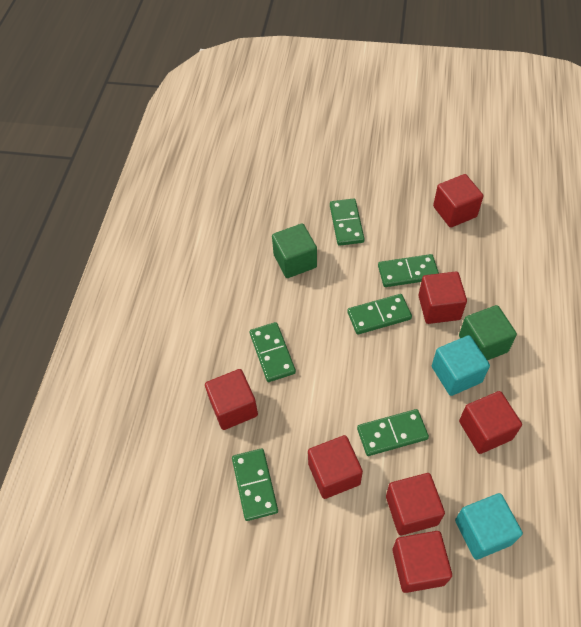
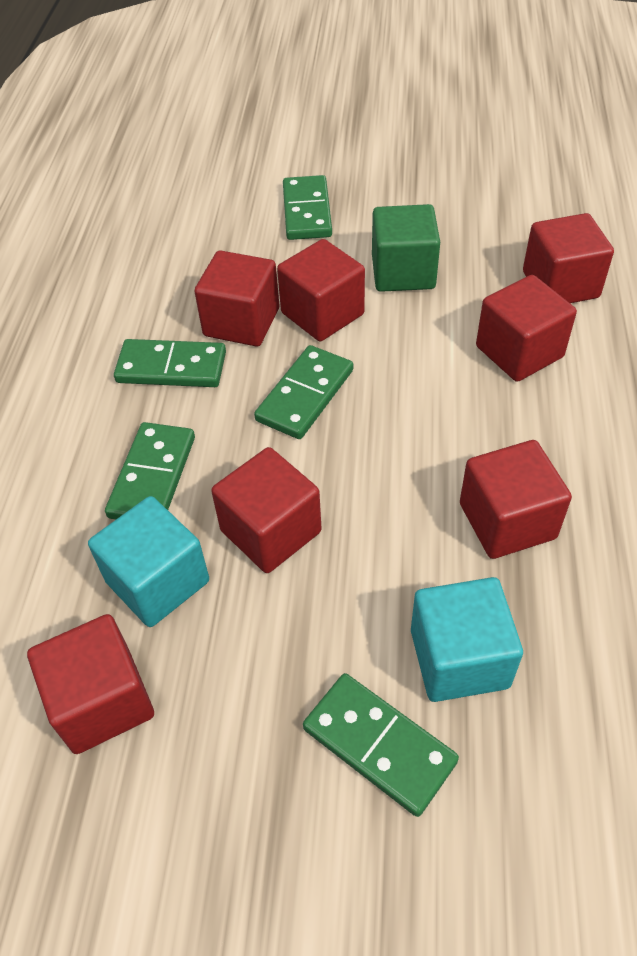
green cube: [272,224,317,278] [459,305,517,360] = 2 -> [372,204,440,292] = 1
green domino: [232,449,278,521] [250,322,296,382] [330,199,365,246] [347,294,412,335] [357,409,429,456] [378,254,439,287] = 6 -> [105,422,195,519] [114,339,226,387] [254,345,353,439] [283,175,332,240] [303,673,459,817] = 5

